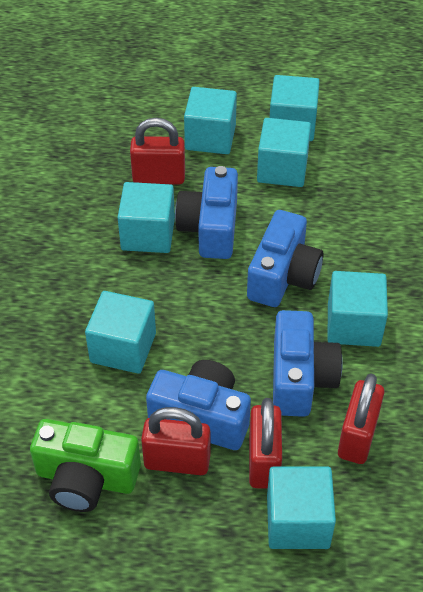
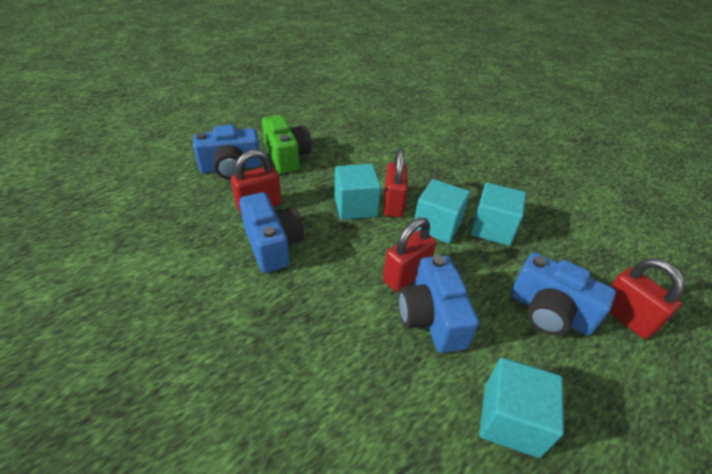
turquoise cube: [85,291,156,374] [118,182,175,253] [184,87,237,154] [257,118,311,187] [267,466,336,549] [270,75,320,141] [327,271,388,347] = 7 -> [335,164,381,220] [414,179,470,244] [471,183,526,246] [479,358,564,458] = 4

